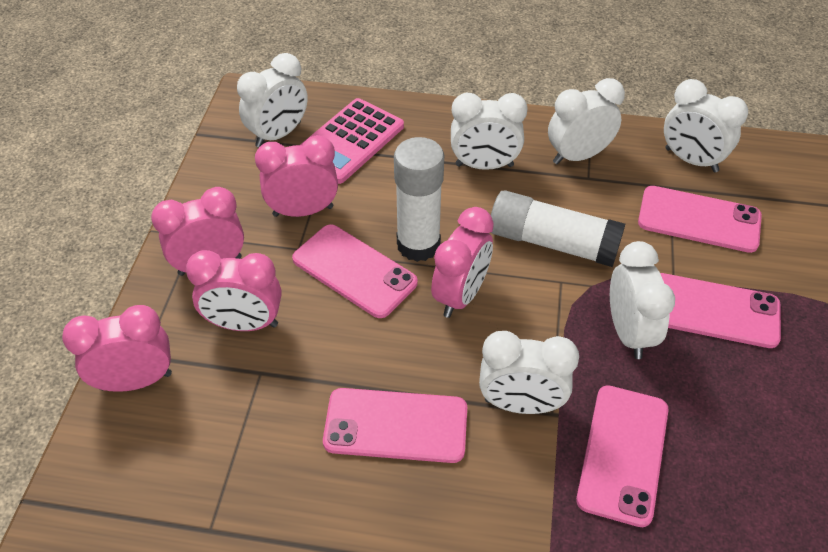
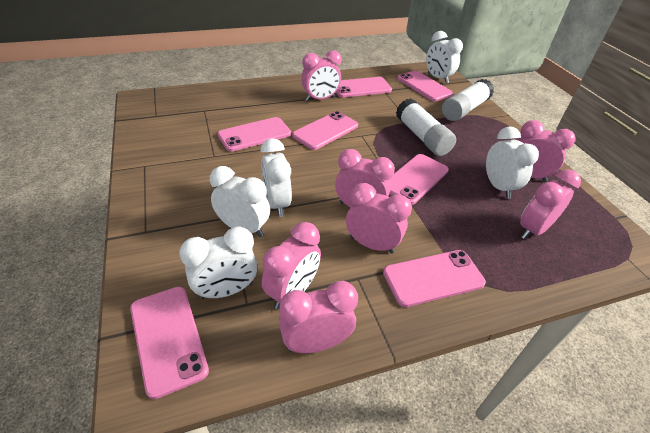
pink calculator: [300,98,404,184] = 1 -> none = 0
pink clock: [62,305,172,392] [151,187,244,276] [186,250,282,331] [255,135,338,217] [431,207,494,318] = 5 -> [262,222,321,309] [279,281,358,353] [301,50,342,101] [335,149,395,207] [346,183,412,254] [517,120,575,182] [520,169,581,239] = 7
pink phone: [292,224,418,318] [323,388,467,463] [576,385,668,527] [638,186,762,253] [660,273,781,348] = 5 -> [130,287,209,399] [218,117,291,152] [292,111,358,150] [336,77,392,98] [383,250,486,307] [389,154,449,205] [397,71,453,102] = 7
white clock: [237,53,308,147] [451,93,528,170] [479,331,579,414] [548,78,625,164] [610,241,675,359] [664,79,748,172] = 6 -> [180,227,257,299] [210,166,270,237] [261,138,292,217] [426,31,463,83] [486,127,539,199] = 5

